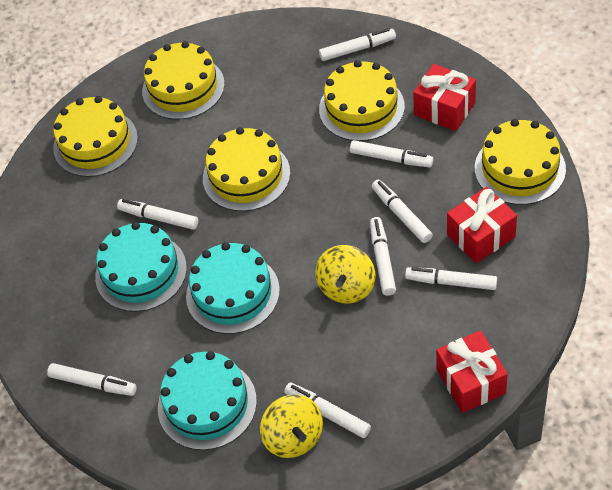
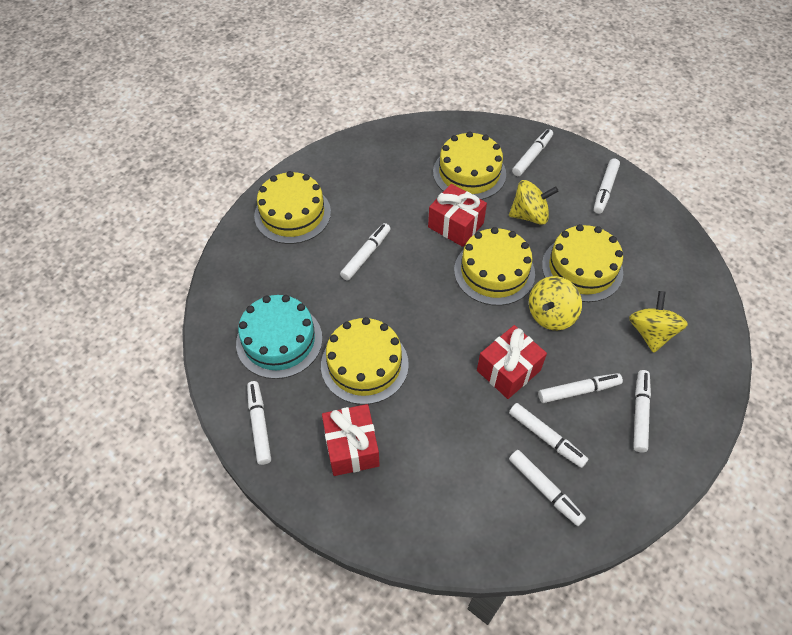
turquoise cake: [95,222,187,312] [158,351,257,450] [186,242,280,334] = 3 -> [236,295,322,379] = 1
yellow spinning top: [260,394,323,458] [315,245,376,303] = 2 -> [509,180,558,225] [529,276,582,330] [629,291,688,353] = 3

